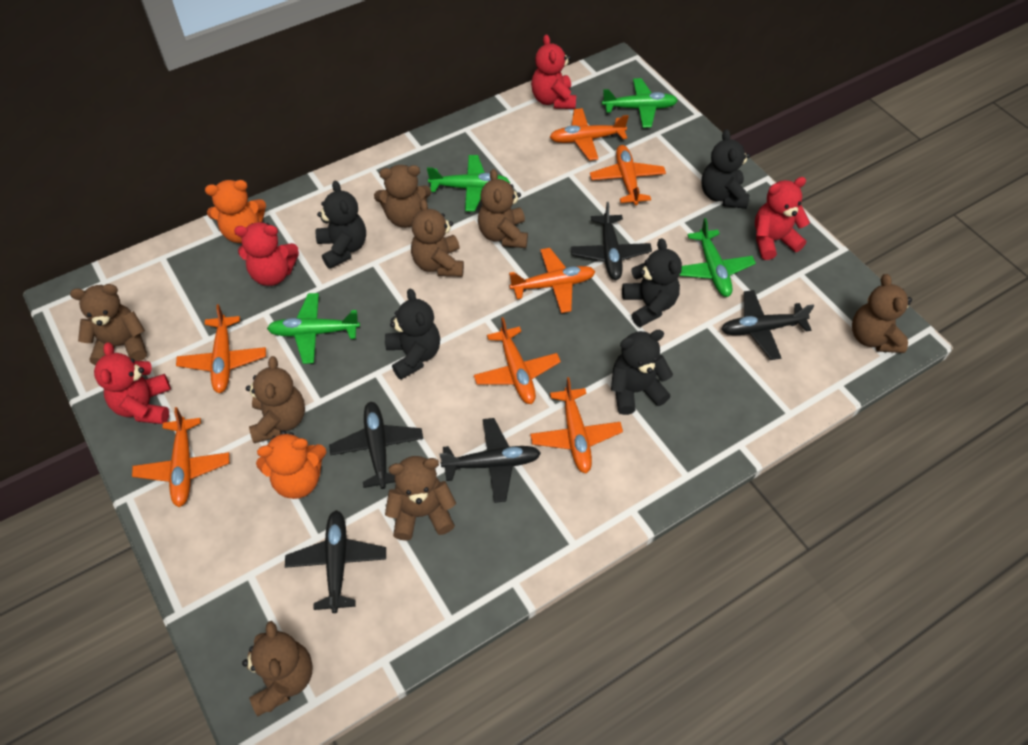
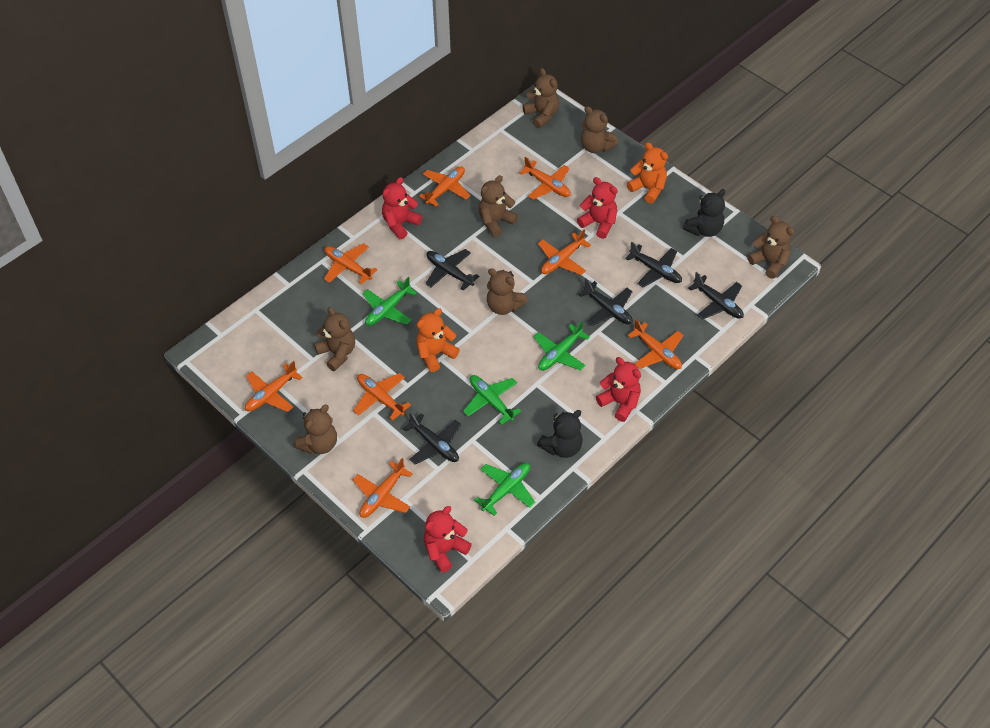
black teddy bear: [316,180,366,269] [385,288,440,380] [611,330,673,415] [622,238,682,327] [701,129,750,209] = 5 -> [537,410,583,458] [683,189,725,237] = 2
brown teddy bear: [70,284,147,365] [242,621,313,717] [246,356,305,443] [374,165,431,228] [385,456,456,541] [411,199,464,277] [478,169,528,248] [852,274,912,353] = 8 -> [293,404,337,454] [314,307,355,371] [479,175,518,237] [487,268,528,315] [522,68,559,128] [581,106,618,153] [747,216,795,279] = 7
orange plane: [132,407,229,507] [176,304,266,393] [474,317,561,404] [509,248,596,313] [530,377,623,473] [550,108,629,161] [590,145,666,205] = 7 -> [245,361,303,412] [324,243,378,284] [353,373,411,421] [353,458,413,518] [419,166,471,207] [519,157,571,200] [538,229,591,275] [628,319,683,369] = 8

